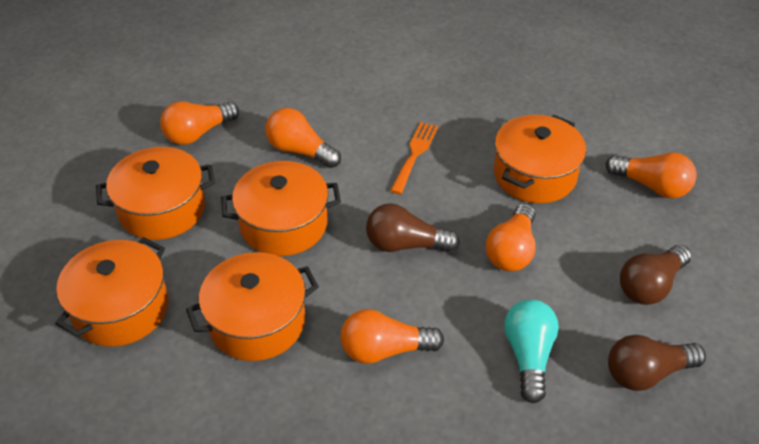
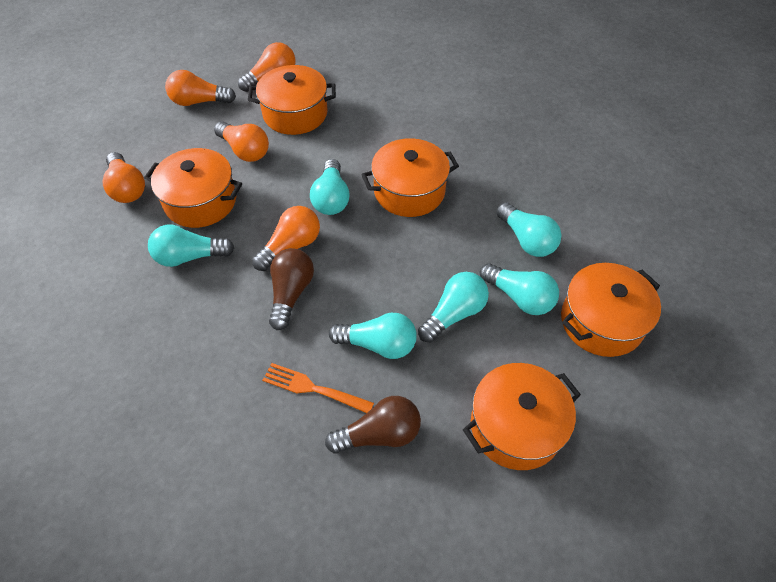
brown light bulb: [366,203,460,252] [608,335,706,391] [620,245,692,305] = 3 -> [269,248,314,330] [325,396,421,454] = 2
turquoise light bulb: [504,300,559,403] = 1 -> [148,225,234,267] [310,159,350,215] [329,313,417,359] [418,272,489,343] [480,263,559,315] [496,202,561,257] = 6

